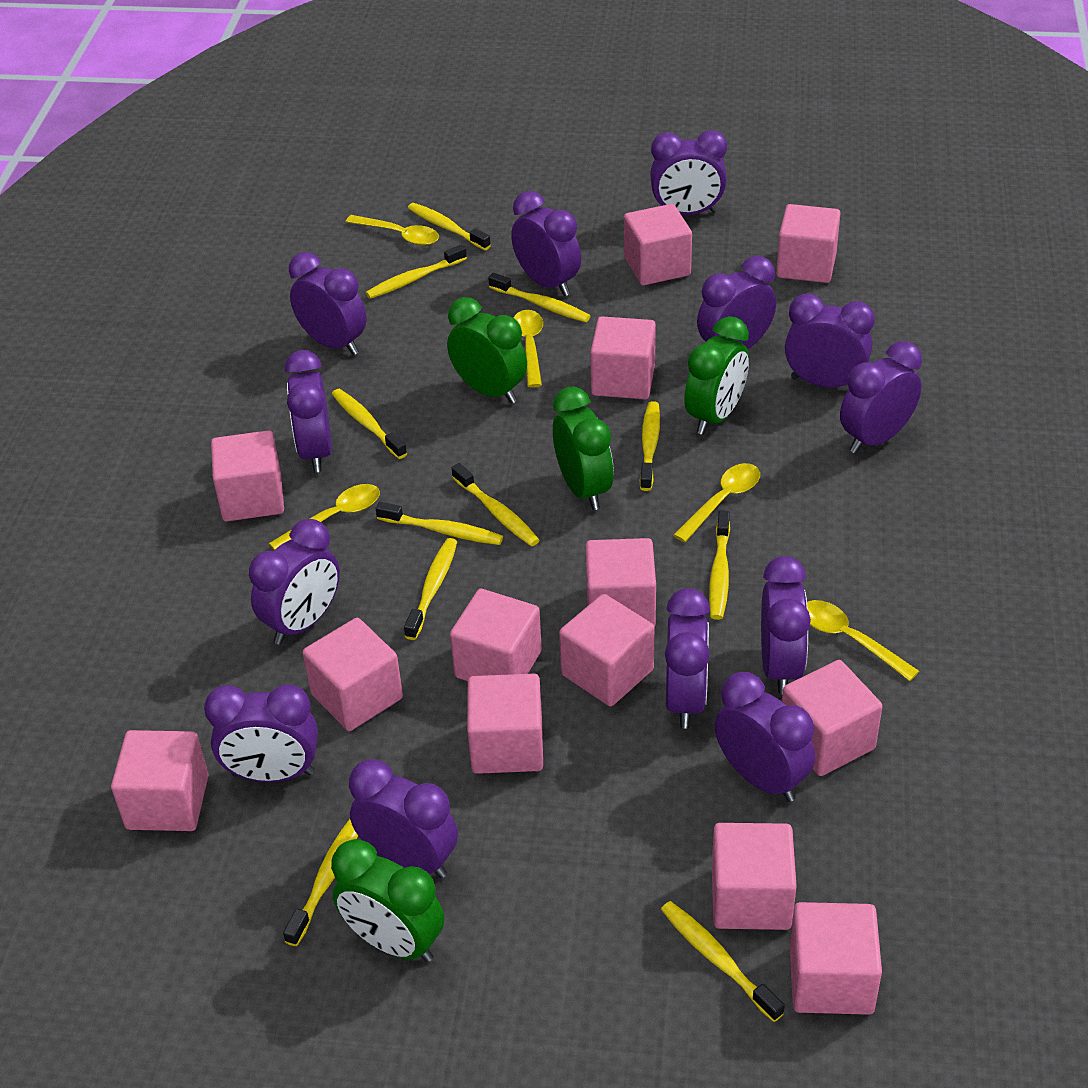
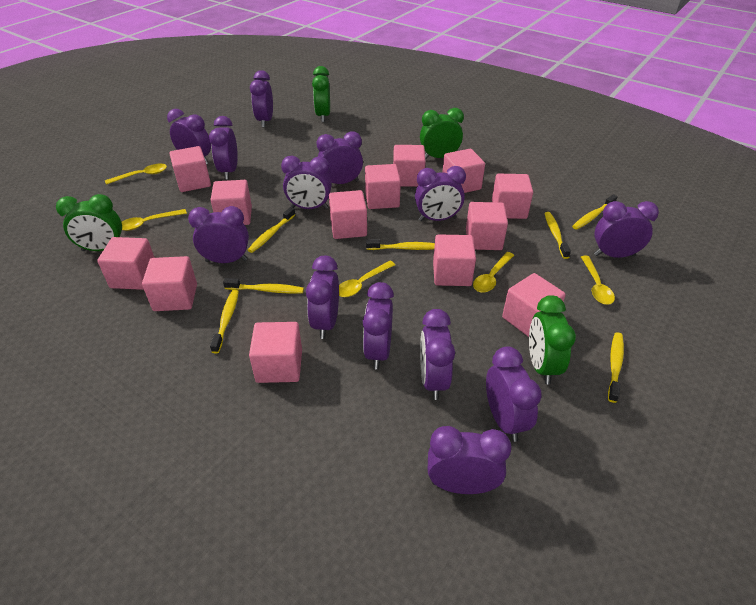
yellow toothbrush: [283,819,358,946] [332,389,407,459] [366,244,467,299] [376,502,503,545] [404,538,457,640] [408,203,491,250] [452,463,540,546] [488,273,591,322] [640,401,660,491] [661,901,785,1022] [709,510,730,620] = 11 -> [210,290,239,353] [223,278,304,294] [248,207,296,253] [366,239,435,250] [545,212,571,259] [572,194,618,230] [608,332,624,403] = 7

